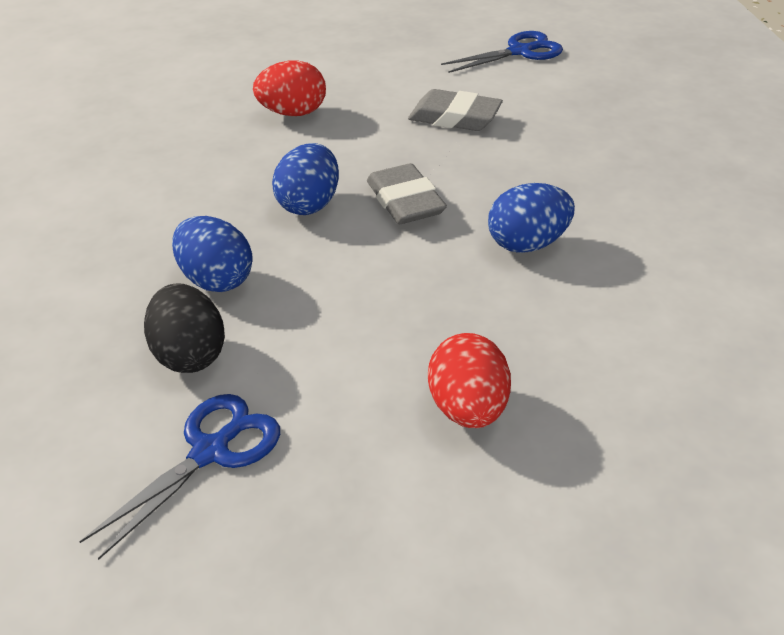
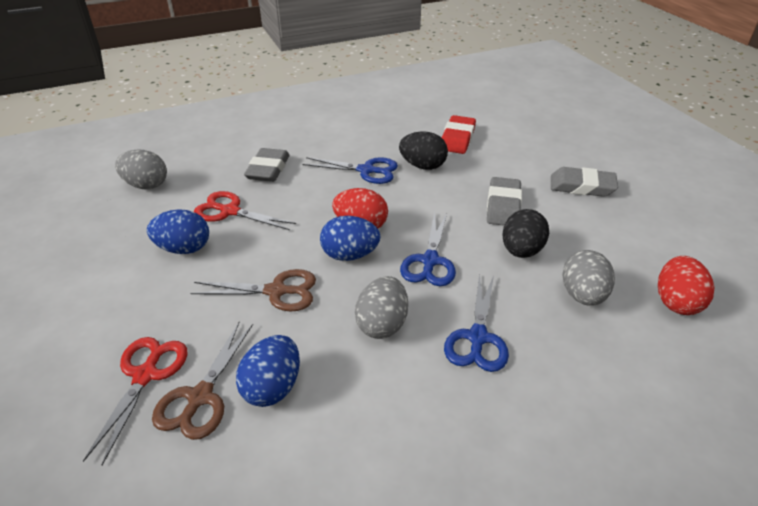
black egg: [144,283,225,373] = 1 -> [399,131,448,170] [502,209,549,258] = 2
blue scissors: [79,394,280,560] [441,31,563,73] = 2 -> [302,157,398,184] [400,212,456,286] [444,274,509,372] = 3
brown scissors: none = 0 -> [152,322,253,440] [190,269,316,312] = 2
grey egg: none = 0 -> [115,149,167,190] [355,276,408,339] [562,250,615,306] = 3
grey eraser: [367,163,447,224] [408,89,503,131] = 2 -> [244,148,290,182] [487,177,522,226] [551,167,618,197] = 3
red eraser: none = 0 -> [442,115,476,154] = 1
red scissors: none = 0 -> [83,337,187,465] [194,191,296,230] = 2

